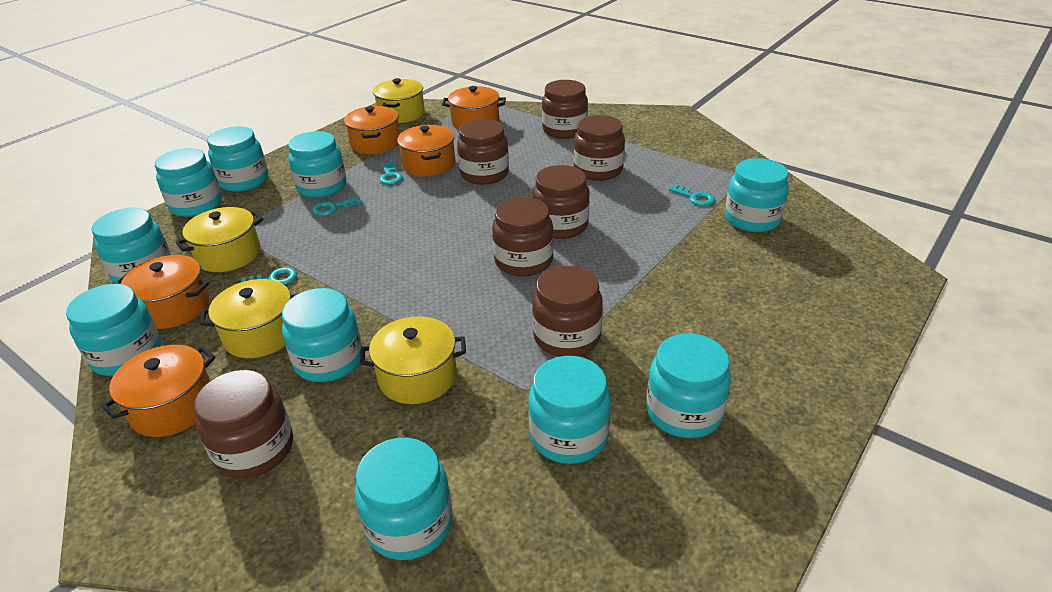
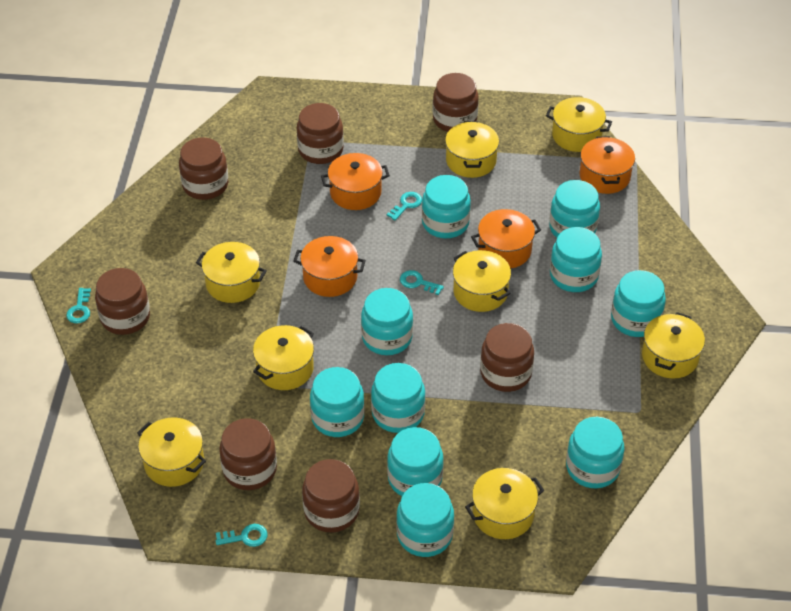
orange pot: [101,345,216,437] [118,255,209,329] [344,106,400,154] [397,125,455,177] [442,86,506,130] = 5 -> [293,236,366,297] [321,153,390,210] [471,209,541,269] [580,136,635,194] = 4
yellow pot: [175,207,263,272] [200,279,299,358] [360,316,466,404] [373,78,425,123] = 4 -> [137,418,206,487] [196,242,267,303] [253,325,314,390] [445,121,499,178] [453,250,511,312] [465,468,544,539] [546,97,612,152] [642,312,705,379] = 8

